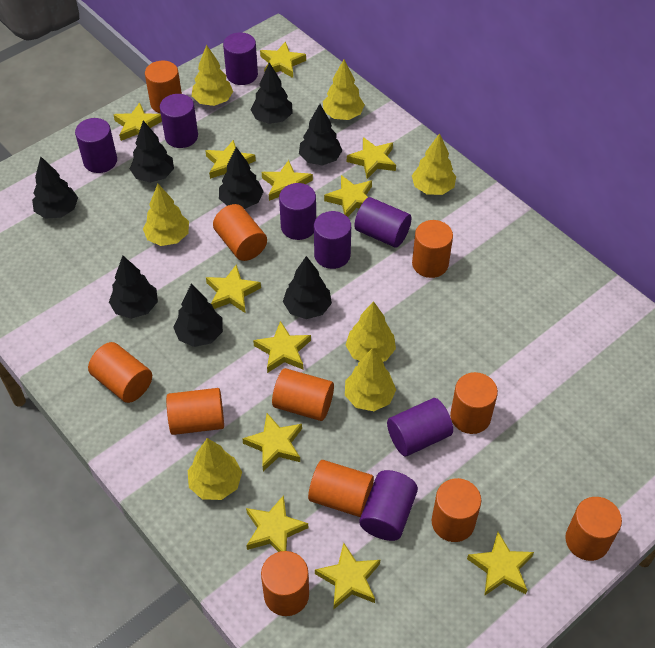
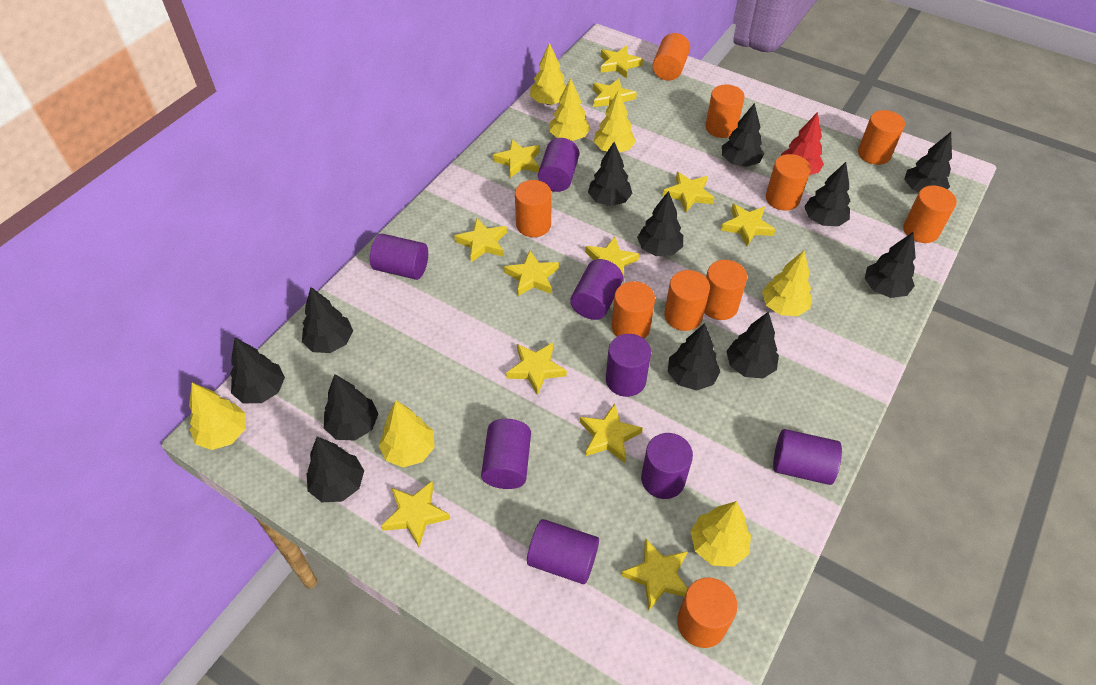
black tree: [32,157,78,219] [109,256,158,319] [130,120,174,183] [173,284,223,347] [219,147,264,209] [251,62,293,124] [283,256,332,319] [299,104,343,166] = 8 -> [230,337,285,403] [302,287,353,353] [307,436,364,502] [324,374,379,440] [588,142,633,206] [637,191,683,256] [668,323,720,391] [722,103,764,167] [726,312,779,378] [804,162,851,226] [865,232,916,298] [904,132,952,193] = 12
orange cylinder: [88,342,152,403] [145,60,182,113] [166,388,224,435] [213,204,267,261] [261,551,309,616] [272,368,334,421] [308,460,374,517] [412,220,453,278] [432,478,481,542] [450,372,498,434] [565,497,622,561] = 11 -> [515,180,551,237] [612,281,655,339] [652,33,690,81] [664,270,710,331] [677,578,737,648] [704,260,747,320] [705,85,745,138] [766,154,811,211] [858,110,905,165] [903,185,957,243] = 10
red tree: none = 0 -> [781,112,824,175] = 1

